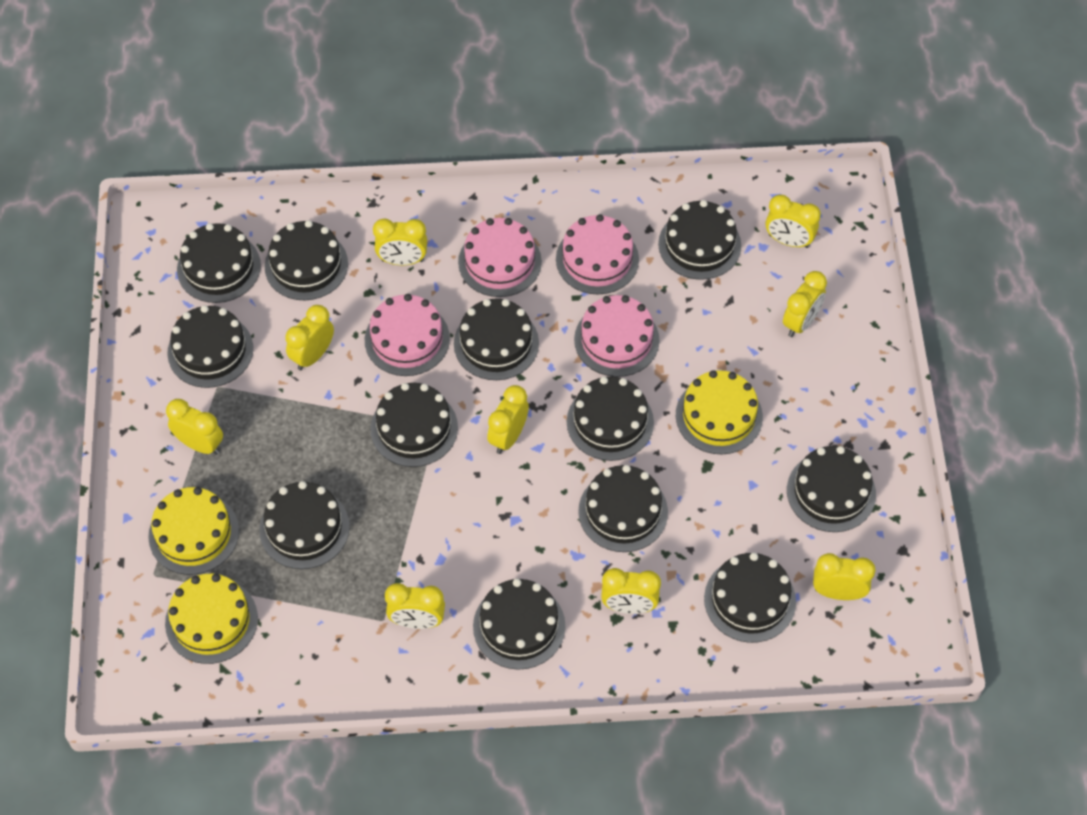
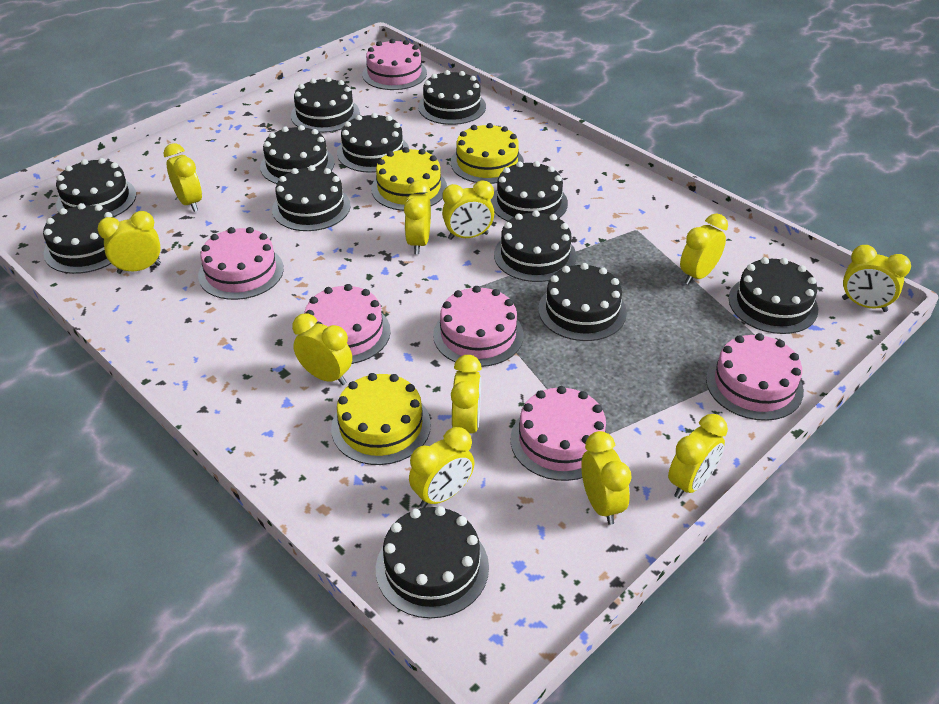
pink cake: [365,294,450,376] [458,218,542,297] [556,214,639,294] [574,295,660,377] = 4 -> [198,227,284,300] [304,284,391,364] [362,39,427,90] [433,286,524,367] [511,386,610,481] [706,333,804,421] = 6
yellow clock: [166,399,223,455] [285,305,334,370] [373,218,427,265] [385,583,445,629] [487,385,529,454] [601,568,661,614] [766,194,821,248] [783,271,827,337] [813,553,876,600] = 9 -> [98,211,161,274] [164,143,202,212] [292,314,352,385] [404,180,431,254] [409,427,474,508] [442,180,494,240] [451,355,482,434] [581,431,632,525] [668,414,728,498] [680,214,728,285] [842,245,911,312] = 11

